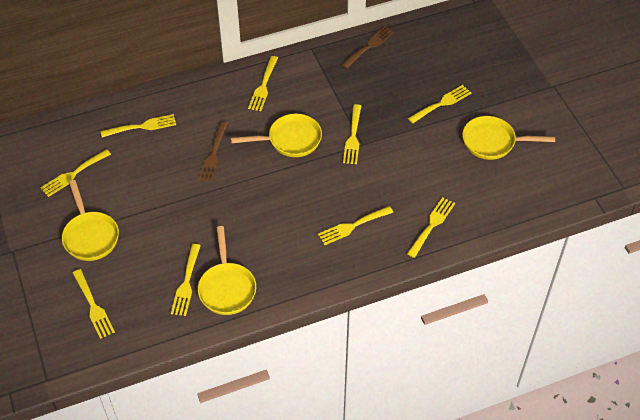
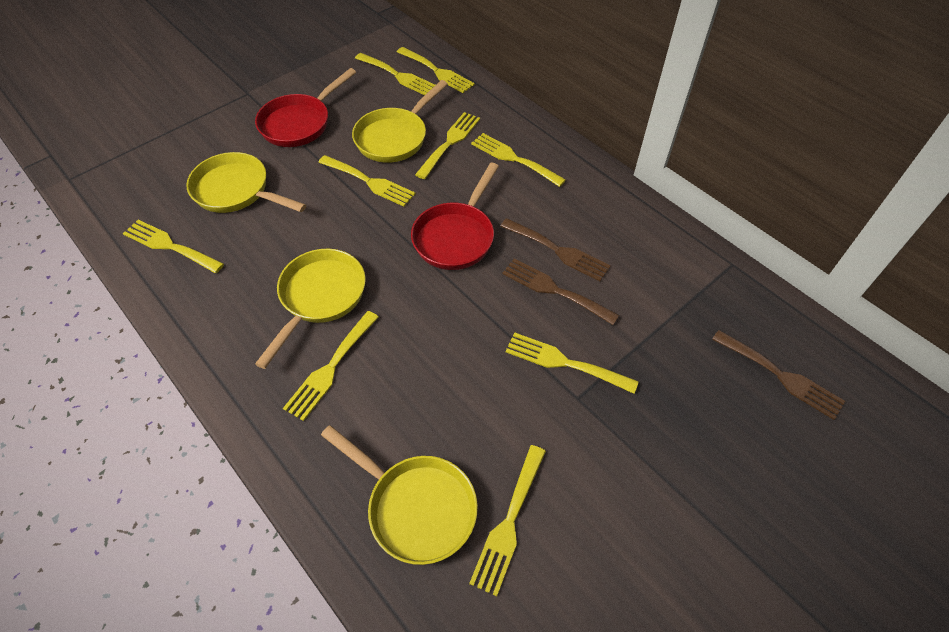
brown fork: [198,121,228,183] [341,26,395,69] = 2 -> [500,218,611,281] [502,258,619,325] [712,330,845,420] = 3
red pan: none = 0 -> [255,68,356,147] [411,163,499,270] = 2

